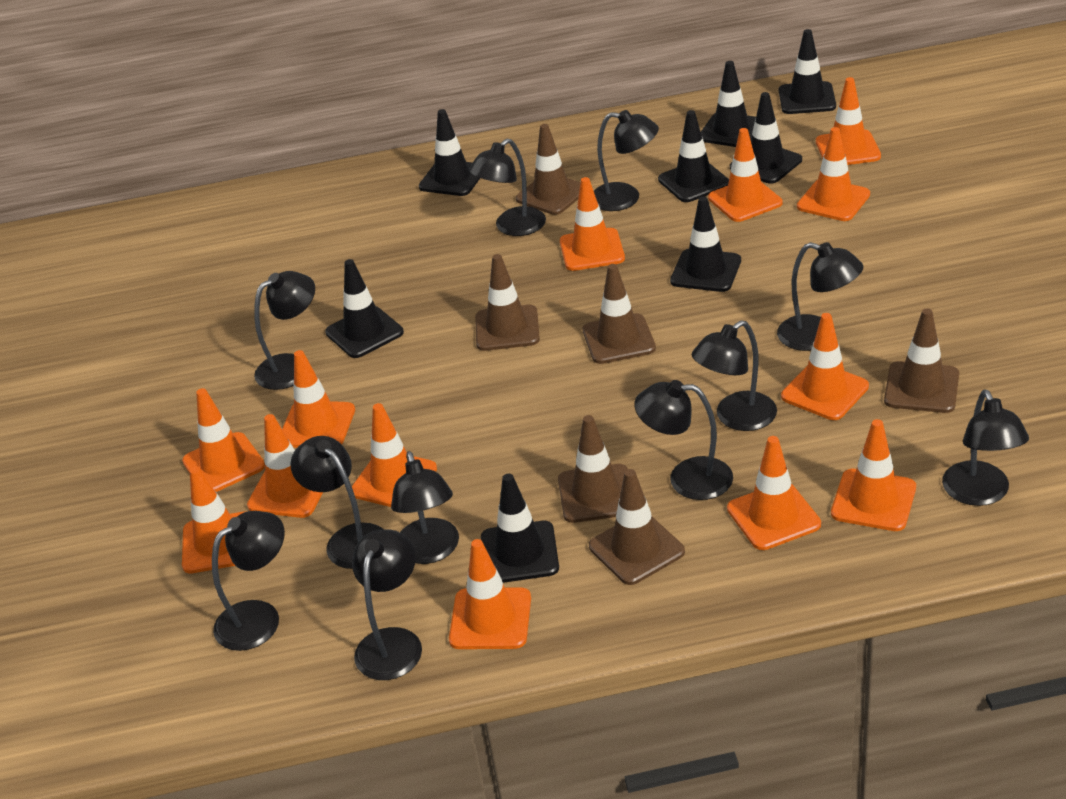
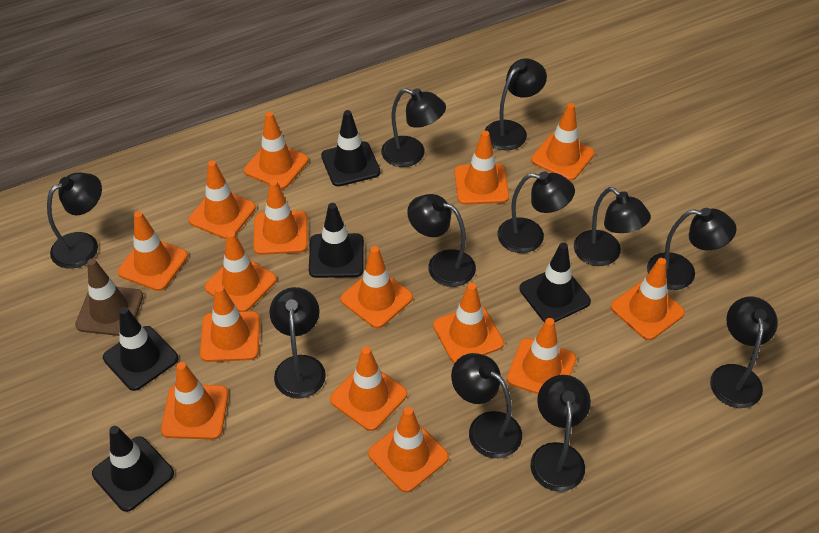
black traffic cone: [325,259,404,358] [419,109,480,196] [481,473,559,583] [658,110,729,202] [670,196,741,292] [701,61,756,147] [730,92,802,184] [779,29,836,114] = 8 -> [92,426,174,512] [103,307,178,391] [309,203,364,278] [321,110,381,186] [519,243,591,322] = 5
brown traffic cone: [475,254,540,351] [516,124,581,215] [558,415,628,523] [582,264,656,364] [589,469,685,585] [884,308,959,413] = 6 -> [75,259,143,336] = 1
orange traffic cone: [182,388,265,492] [182,466,248,574] [247,414,323,518] [282,350,355,448] [352,403,437,507] [449,539,531,649] [560,177,625,271] [708,128,782,222] [727,436,821,550] [781,313,869,420] [797,127,870,221] [816,77,881,165] [831,419,916,531] = 13 -> [118,211,188,291] [161,362,229,439] [188,160,256,239] [200,285,260,362] [205,231,277,312] [244,112,308,189] [254,180,308,255] [330,346,407,431] [341,246,413,328] [368,407,449,492] [433,283,504,363] [455,131,509,205] [507,318,576,394] [531,103,594,181] [611,258,685,340] = 15

